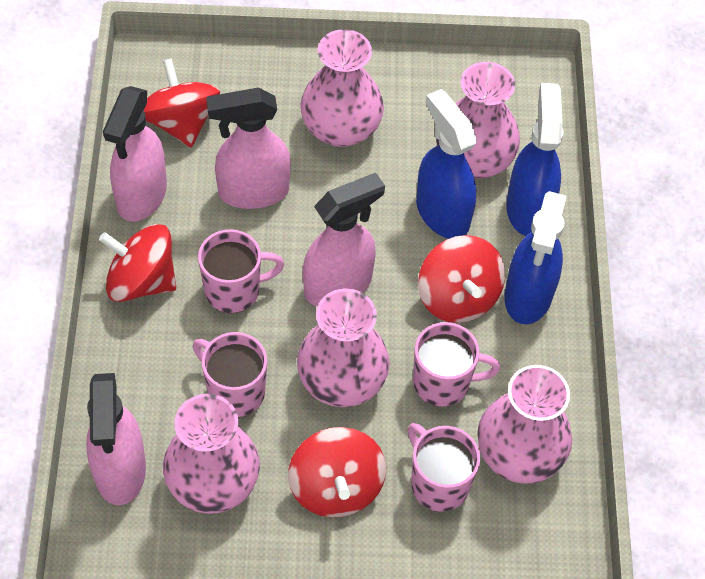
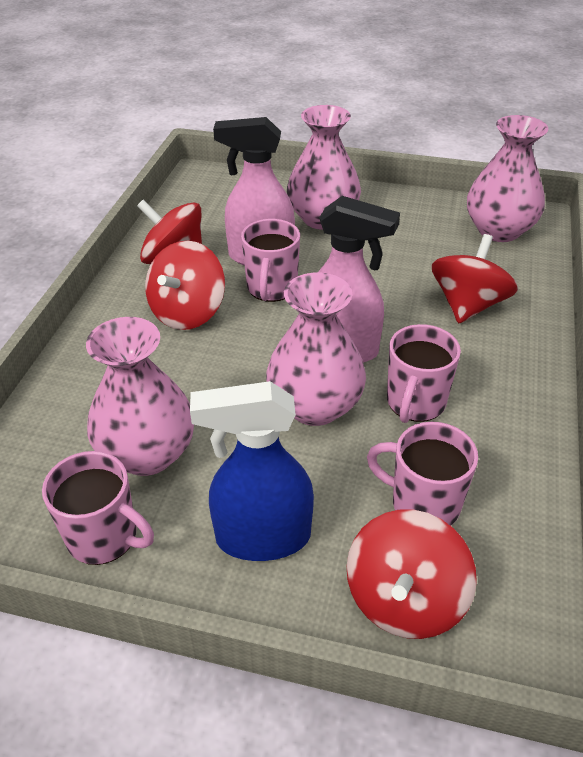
blue spray bottle: [416,89,477,239] [504,191,566,324] [506,83,563,236] = 3 -> [190,381,314,561] = 1
pink spray bottle: [86,373,146,505] [103,86,167,222] [206,88,291,209] [303,173,385,306] = 4 -> [213,117,295,265] [317,196,400,363] = 2
pink vase: [163,394,260,514] [297,288,390,407] [300,29,384,147] [436,62,520,179] [477,365,572,484] = 5 -> [86,317,194,476] [266,273,366,426] [287,105,361,230] [467,115,548,242] = 4

